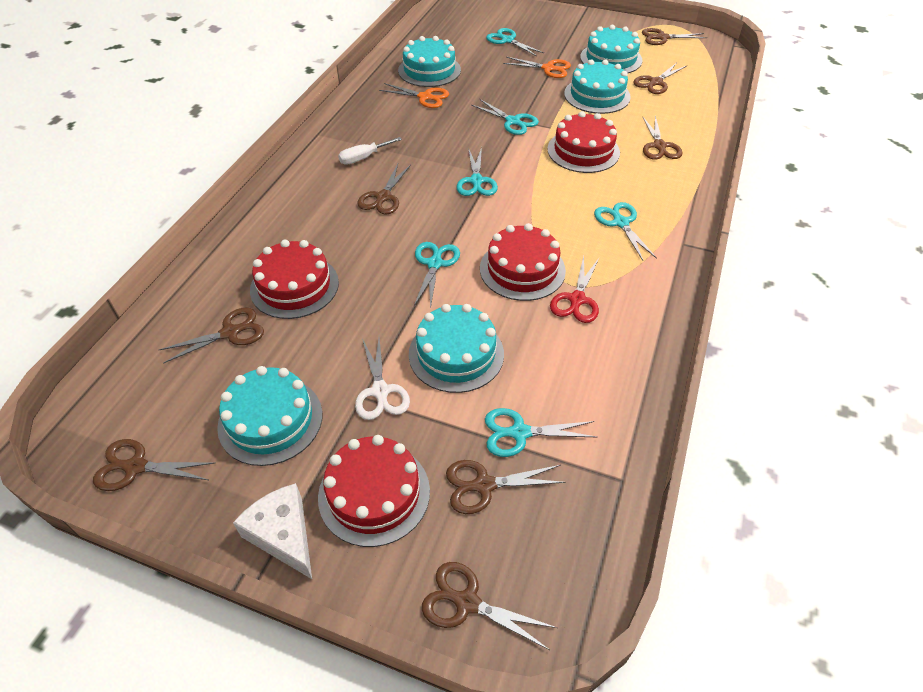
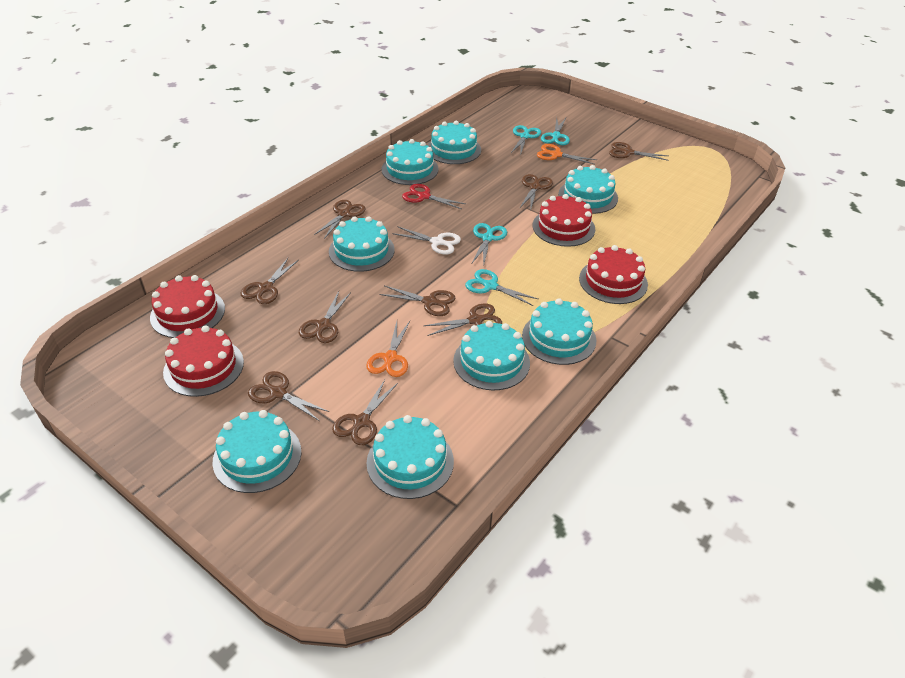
brown scissors: [93,439,215,491] [159,307,264,364] [357,164,411,215] [422,562,557,650] [446,460,566,514] [633,63,687,94] [642,28,707,45] [642,115,683,160] = 8 -> [241,258,299,304] [248,371,329,421] [299,291,351,343] [314,200,366,239] [332,380,398,445] [379,285,456,316] [423,303,502,336] [520,174,553,208] [609,142,669,161] = 9
turquoise cake: [217,366,322,466] [398,36,461,87] [409,304,504,393] [564,59,631,114] [580,25,642,73] = 5 -> [213,410,301,493] [329,216,395,272] [367,415,454,499] [381,139,439,185] [427,121,481,164] [453,321,530,390] [522,298,596,365] [558,165,618,214] = 8
turquoise scissors: [414,242,460,309] [456,147,498,196] [471,99,539,135] [485,408,597,457] [486,28,544,56] [594,202,657,261] = 6 -> [465,269,538,306] [472,223,507,265] [511,125,541,156] [541,118,570,145] = 4
white cheese: [233,483,312,579] = 1 -> none = 0
white screwdriver: [338,137,402,165] = 1 -> none = 0

